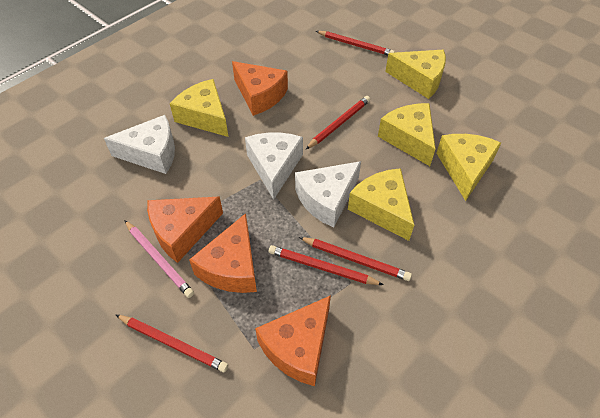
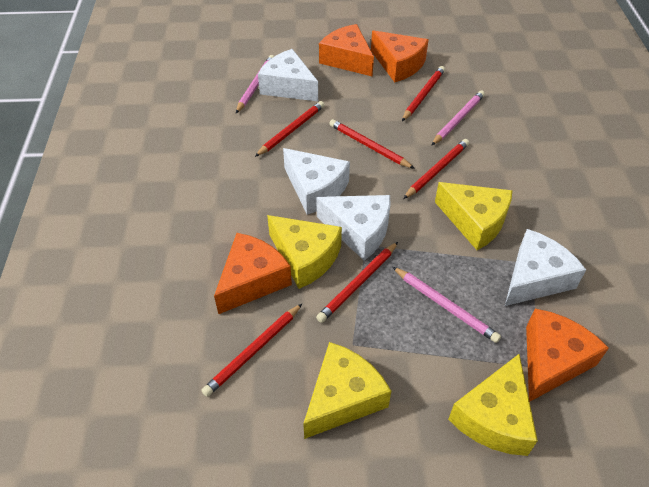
pink pencil: [124,220,194,298] = 1 -> [236,55,274,113] [393,267,501,343] [431,90,485,146] = 3
red pencil: [116,315,228,373] [269,245,384,285] [299,237,412,281] [306,96,370,149] [316,31,395,56] = 5 -> [201,304,302,397] [255,101,324,157] [316,242,398,323] [329,119,415,169] [402,66,445,121] [403,139,469,199] = 6
white cheese: [104,115,175,174] [245,132,303,200] [295,161,361,227] = 3 -> [258,49,318,101] [283,148,350,215] [316,195,390,261] [505,229,586,306] = 4
yellow cheese: [170,79,229,137] [348,168,414,241] [378,103,436,166] [385,50,446,99] [436,134,501,201] = 5 -> [267,215,342,289] [303,342,391,439] [435,182,512,250] [448,354,538,456] = 4

